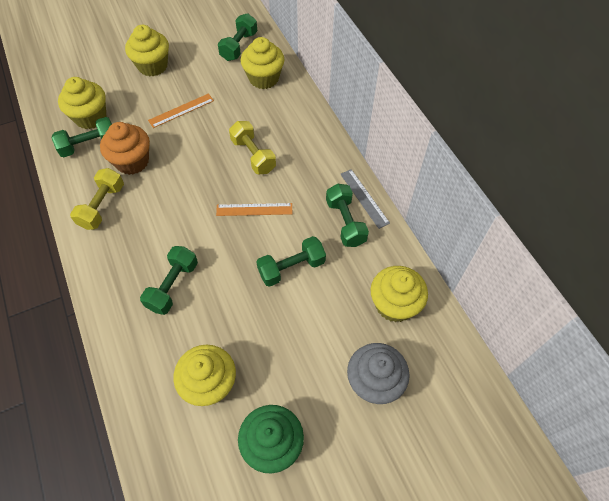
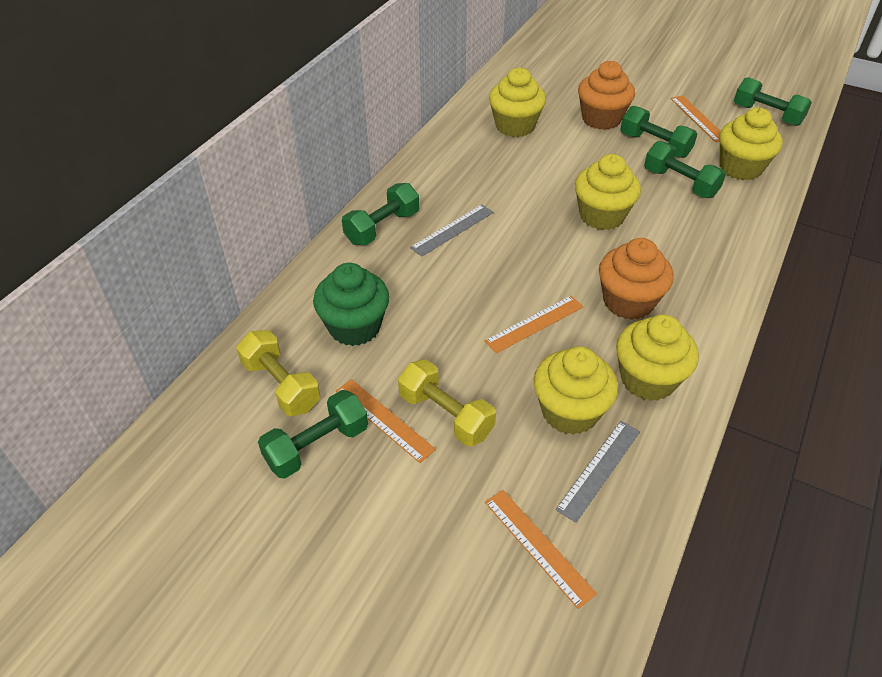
grey cupcake: [347,343,410,404] = 1 -> none = 0
grey ruler: [340,169,390,229] = 1 -> [410,204,494,257] [556,421,640,523] = 2
orange cupcake: [100,122,150,175] = 1 -> [578,61,635,130] [599,238,674,320] = 2
orange ruler: [148,93,214,128] [216,203,292,216] = 2 -> [336,379,436,463] [484,296,584,353] [485,490,597,609] [670,95,720,142] = 4

